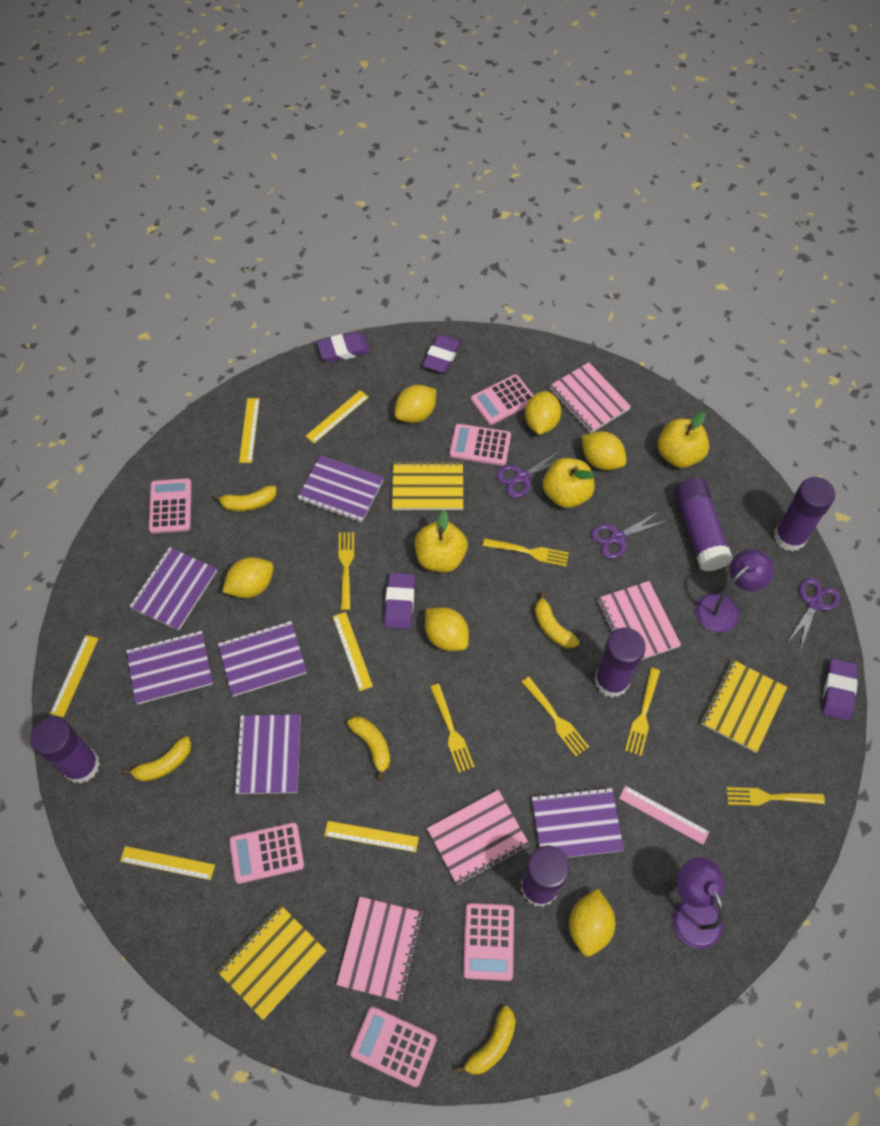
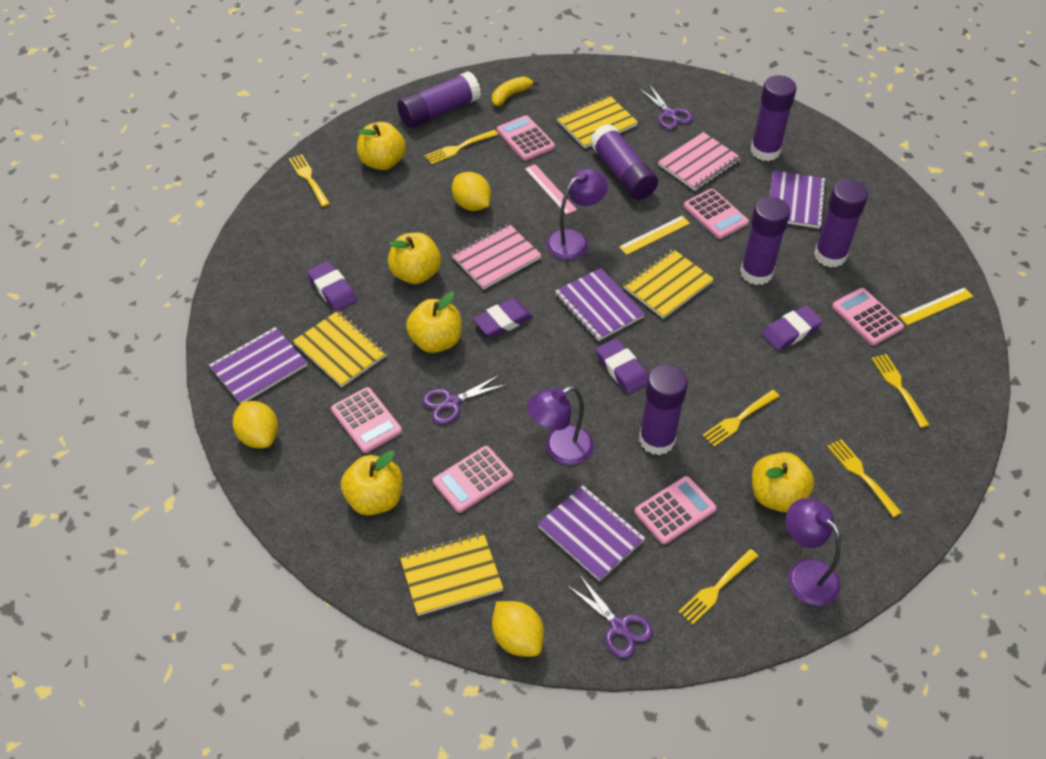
pink notebook: [336,897,423,1002] [427,790,530,885] [549,362,631,433] [597,581,681,660] = 4 -> [451,223,542,289] [658,132,741,191] = 2
purple glue stick: [30,717,100,784] [521,845,570,907] [595,628,646,697] [674,478,733,571] [774,477,835,551] = 5 -> [397,71,481,128] [590,124,658,200] [639,364,688,455] [740,197,790,285] [751,75,796,161] [814,179,868,268] = 6
purple lamp: [673,857,725,949] [695,549,774,633] = 2 -> [527,386,594,465] [547,168,608,259] [786,498,841,605] = 3
purple notebook: [126,631,213,705] [129,547,217,631] [218,621,307,697] [234,714,301,794] [297,455,384,522] [532,787,624,858] = 6 -> [209,327,307,404] [538,485,645,581] [555,268,645,341] [770,171,827,229] = 4
yellow apple: [415,510,468,572] [543,458,595,508] [658,412,709,468] = 3 -> [341,451,403,516] [357,122,406,170] [388,232,441,284] [406,292,462,353] [752,452,814,512] = 5
yellow banana: [123,736,192,782] [213,485,277,512] [347,717,390,780] [456,1006,516,1075] [535,592,580,648] = 5 -> [492,76,539,106] = 1
yellow lemon: [222,557,274,598] [395,385,436,423] [425,607,469,651] [525,391,561,435] [569,889,615,956] [581,431,627,470] = 6 -> [233,401,278,448] [452,172,491,211] [492,601,544,657] = 3
yellow notebook: [217,904,326,1020] [392,460,463,510] [701,659,787,753] = 3 -> [293,310,387,387] [400,532,503,616] [557,95,638,148] [623,249,714,319] = 4
yellow ruler: [50,635,99,717] [120,846,215,880] [239,398,260,463] [306,390,369,443] [324,821,419,852] [333,612,373,691] = 6 -> [619,216,690,255] [899,287,973,325] = 2

